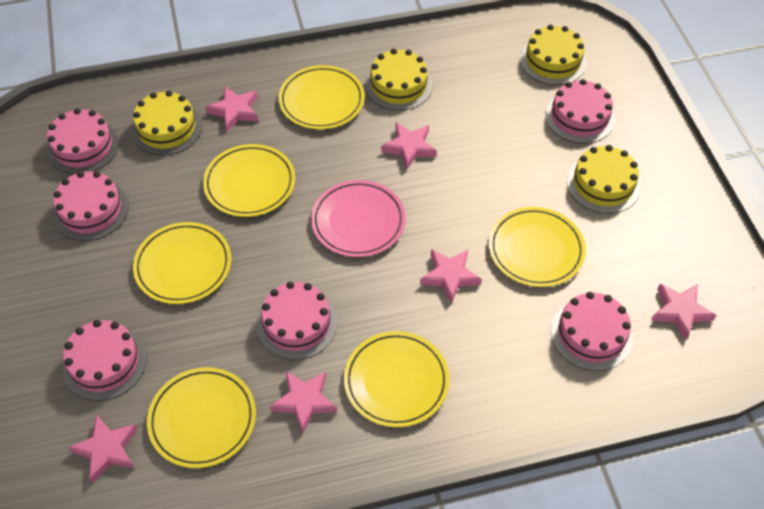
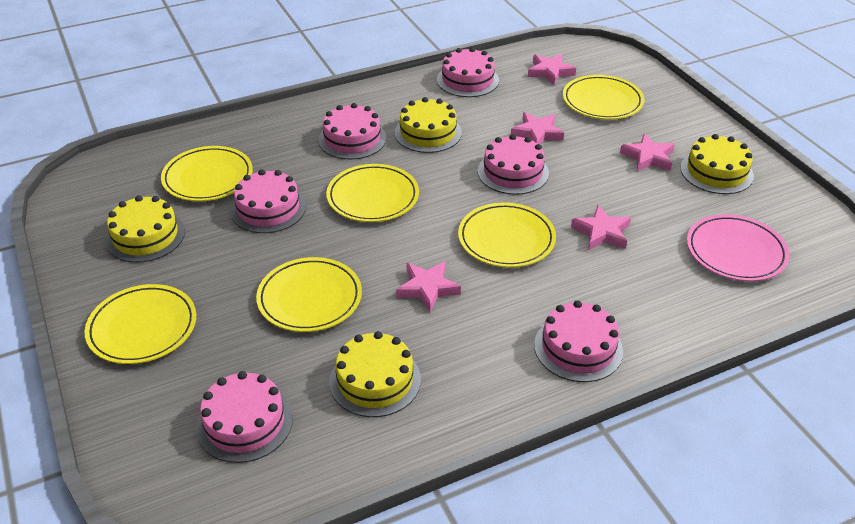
pink star: [68,414,138,483] [206,86,258,131] [270,371,337,434] [381,122,437,169] [420,249,482,303] [651,284,717,340] = 6 -> [396,261,461,312] [511,112,564,144] [528,54,576,85] [571,205,631,250] [620,133,675,172] = 5

